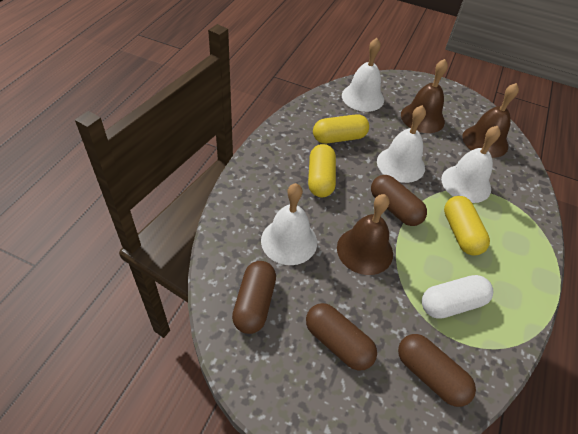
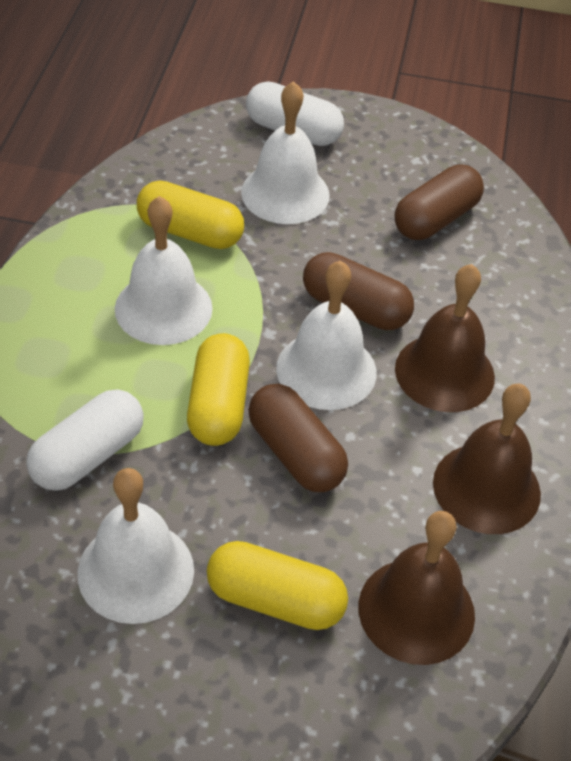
brown capsule: [232,261,276,334] [306,303,377,371] [371,175,427,226] [398,334,476,407] = 4 -> [248,384,348,492] [303,252,414,330] [395,164,484,240] = 3
white capsule: [422,275,493,319] = 1 -> [26,389,144,491] [246,81,344,146] = 2

